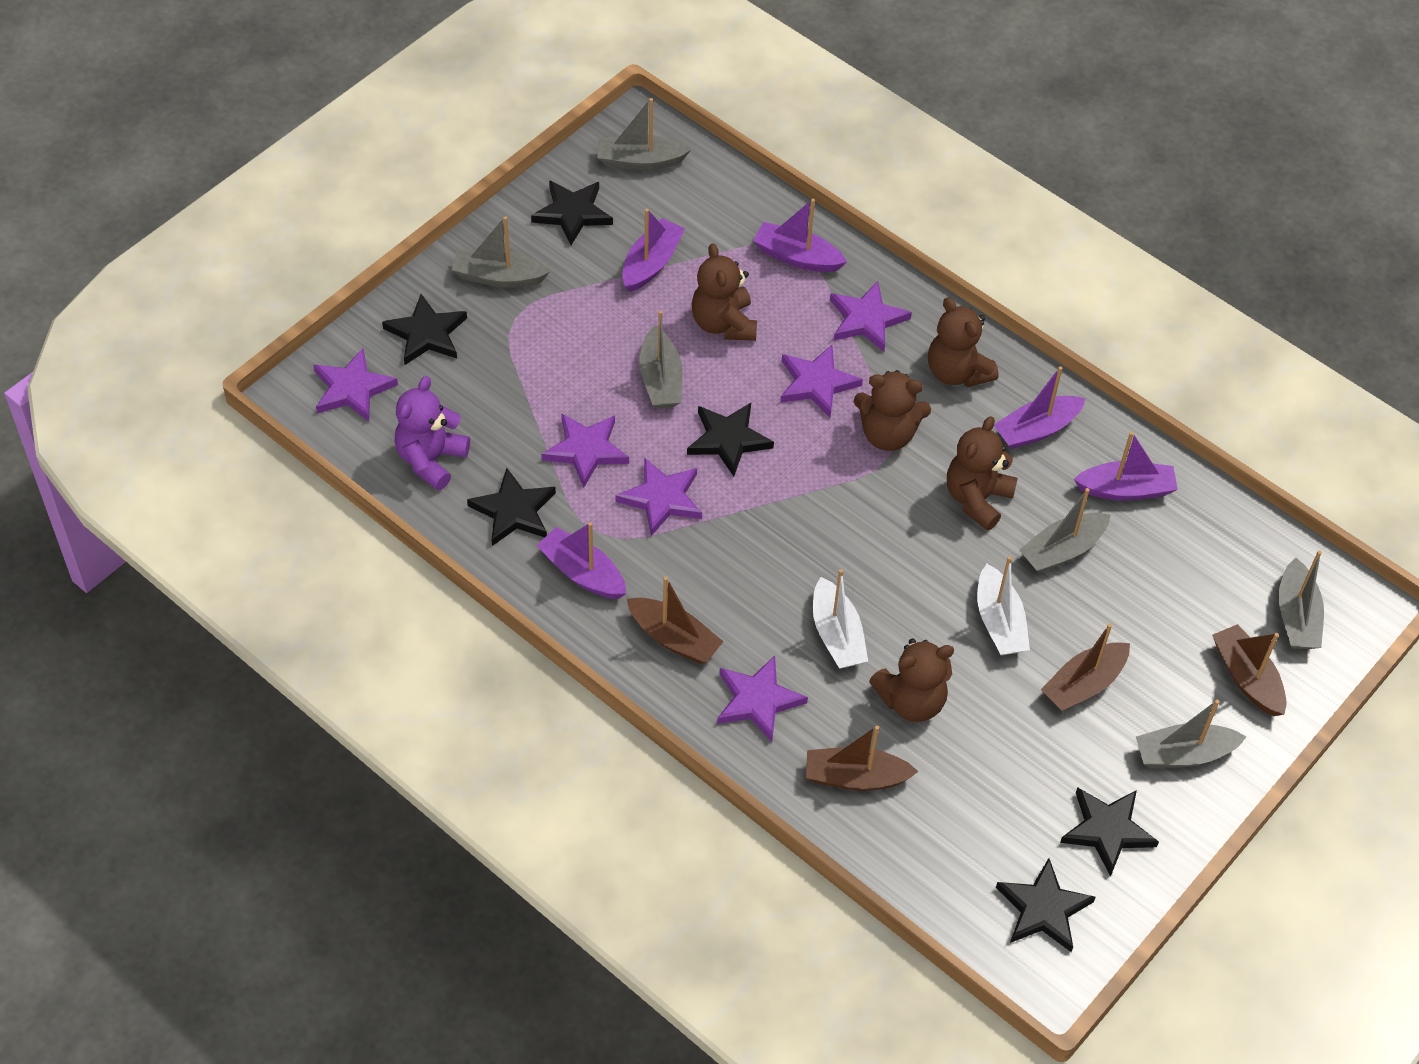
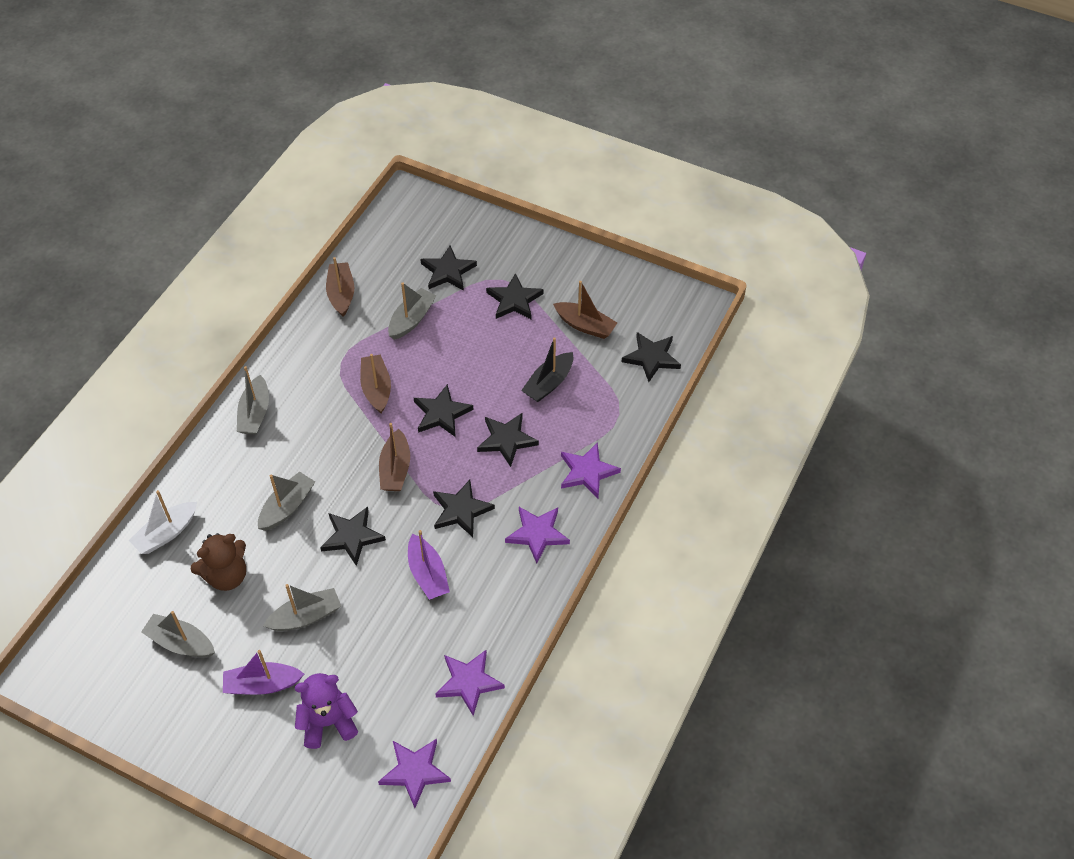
black boat: none = 0 -> [521,337,573,402] = 1
black star: [382,294,467,365] [467,468,556,546] [531,180,613,245] [687,403,774,477] [996,858,1096,952] [1060,787,1159,877] = 6 -> [320,507,386,566] [414,384,473,437] [420,246,477,291] [433,480,495,537] [477,413,539,467] [486,273,543,320] [622,332,681,382] = 7
brown teddy bear: [691,243,757,341] [854,370,931,451] [869,638,954,722] [928,297,999,387] [947,416,1018,531] = 5 -> [190,533,246,591] = 1
grey boat: [452,216,550,288] [598,98,691,170] [639,310,682,408] [1019,488,1110,573] [1136,700,1246,767] [1278,551,1324,649] = 6 -> [141,611,215,657] [237,366,269,435] [258,472,315,531] [263,584,341,631] [388,282,436,340] = 5
purple boat: [536,522,627,599] [622,209,685,292] [753,199,847,272] [994,366,1086,449] [1074,431,1178,501] = 5 -> [223,650,304,695] [408,530,450,600] = 2
purple star: [314,348,398,422] [541,413,629,488] [615,458,702,536] [717,656,808,742] [780,345,863,418] [830,281,912,352] = 6 -> [378,739,451,808] [435,650,505,716] [505,507,570,563] [561,442,621,498] = 4
white boat: [813,569,868,669] [977,556,1030,655] = 2 -> [129,490,197,554] = 1

